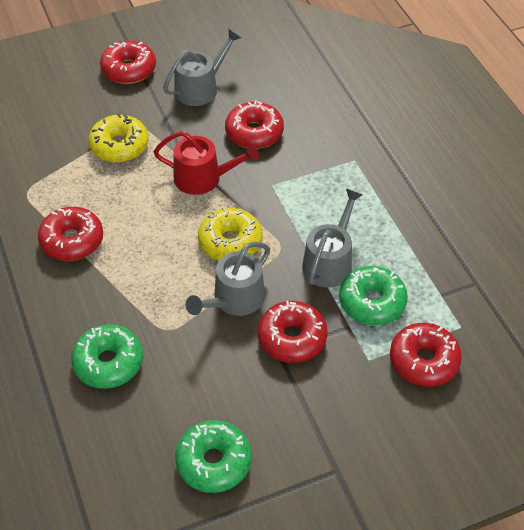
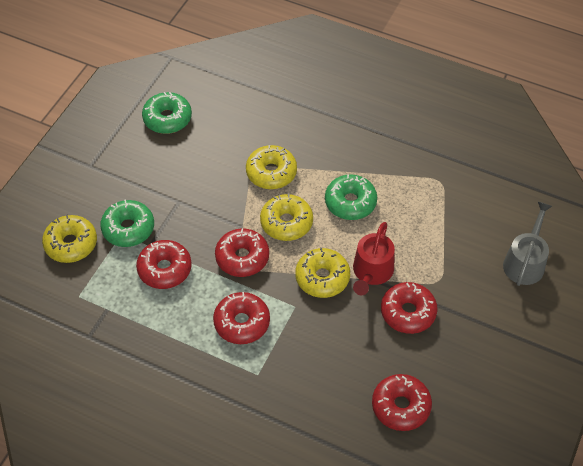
grey watering can: [163,29,241,106] [186,242,270,316] [302,189,363,288] = 3 -> [503,202,552,286] = 1
yellow donut: [88,114,149,163] [198,207,263,261] = 2 -> [42,215,97,263] [246,145,297,189] [260,194,313,241] [295,248,350,298] = 4

